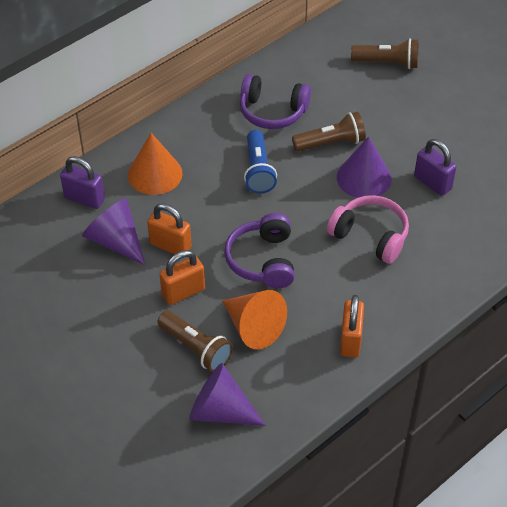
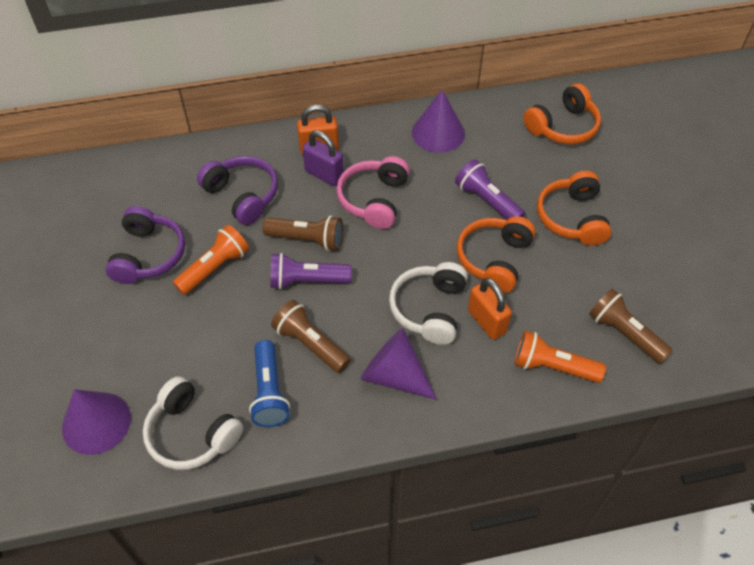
orange cone: [128,133,183,195] [222,290,287,349] = 2 -> none = 0
orange flashlight: none = 0 -> [173,225,249,295] [514,331,606,383] = 2
orange headphones: none = 0 -> [457,216,536,293] [523,83,601,144] [537,171,611,246] = 3
orange padlock: [147,203,192,254] [160,250,205,305] [340,295,364,358] = 3 -> [297,105,339,155] [468,278,512,340] = 2
purple flashlight: none = 0 -> [270,253,352,289] [455,159,525,220] = 2
purple padlock: [60,156,105,209] [414,139,457,196] = 2 -> [303,130,344,186] = 1
white headphones: none = 0 -> [143,376,243,470] [389,262,468,345] = 2

